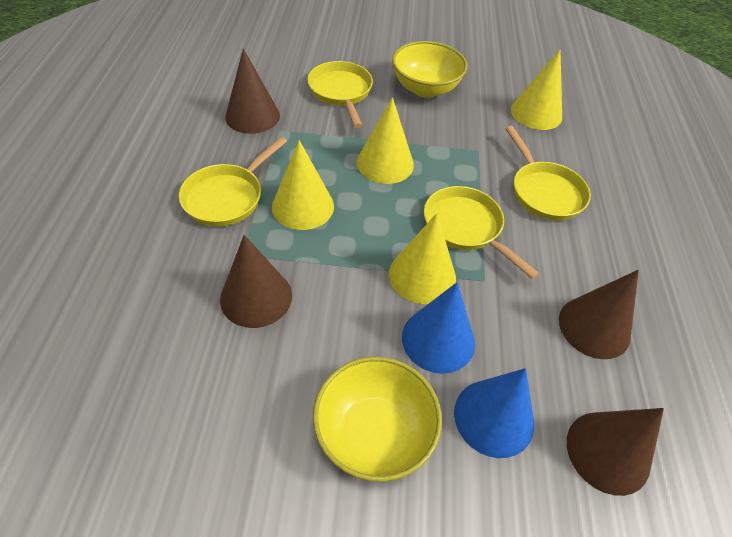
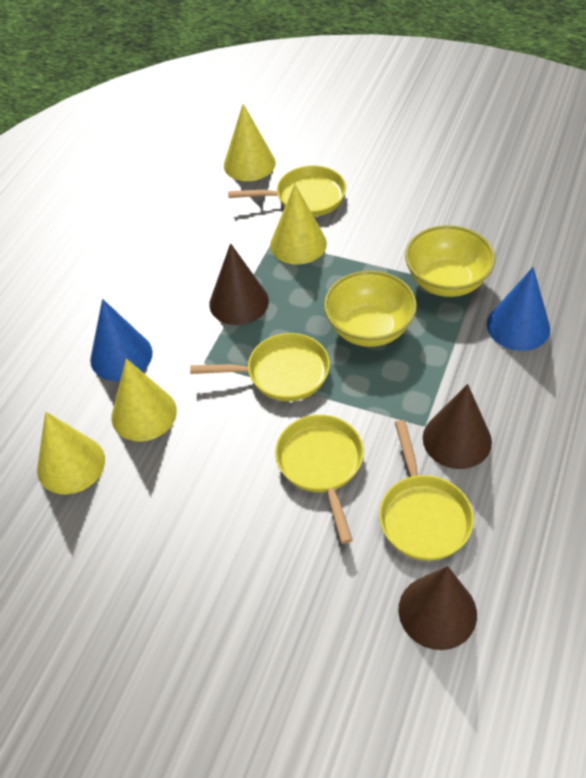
brown cone: [220,235,292,328] [225,49,280,134] [559,270,639,359] [567,408,664,496] = 4 -> [209,243,269,325] [398,566,477,650] [423,384,492,469] = 3

